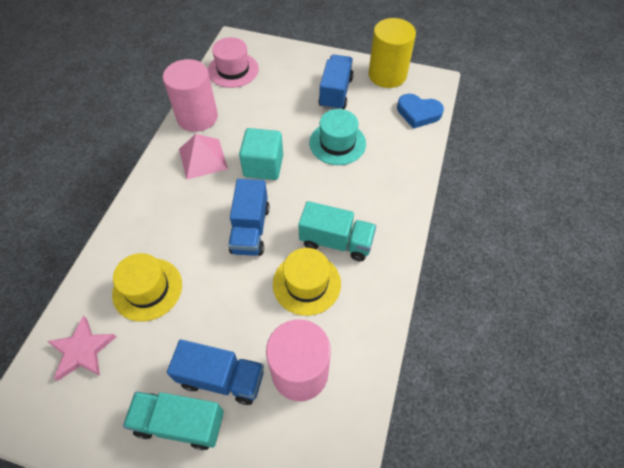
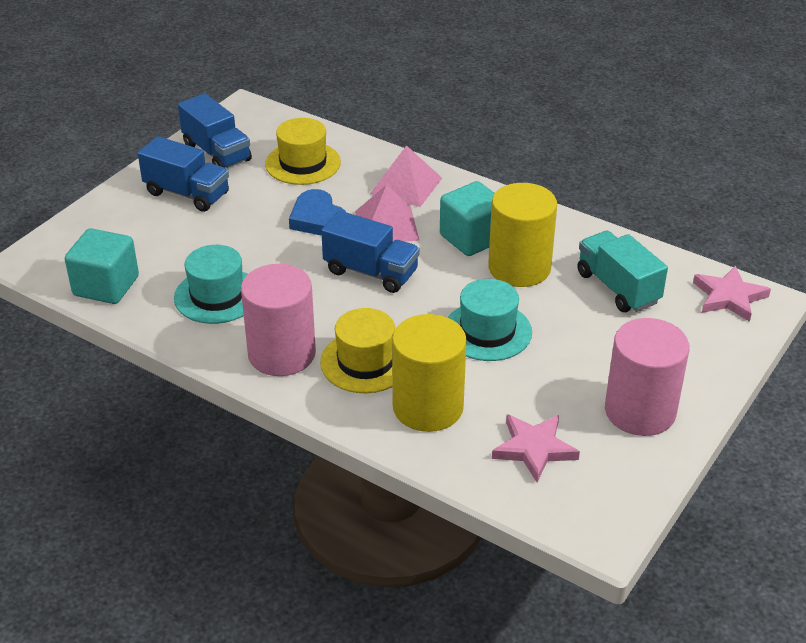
pink hat: [208,37,259,88] = 1 -> none = 0
pink pyramid: [179,134,228,180] = 1 -> [355,185,419,242] [370,145,442,207] = 2
pink star: [47,316,116,381] = 1 -> [492,414,580,482] [693,266,771,322] = 2
turquoise cube: [239,128,283,180] = 1 -> [65,228,139,304] [440,181,495,256] = 2
turquoise hat: [309,109,366,165] = 1 -> [174,245,248,324] [447,279,532,361] = 2
turquoise truck: [123,391,224,450] [298,201,376,261] = 2 -> [577,231,668,312] = 1
yellow cylinder: [368,18,416,88] = 1 -> [392,314,467,432] [488,183,557,287] = 2

